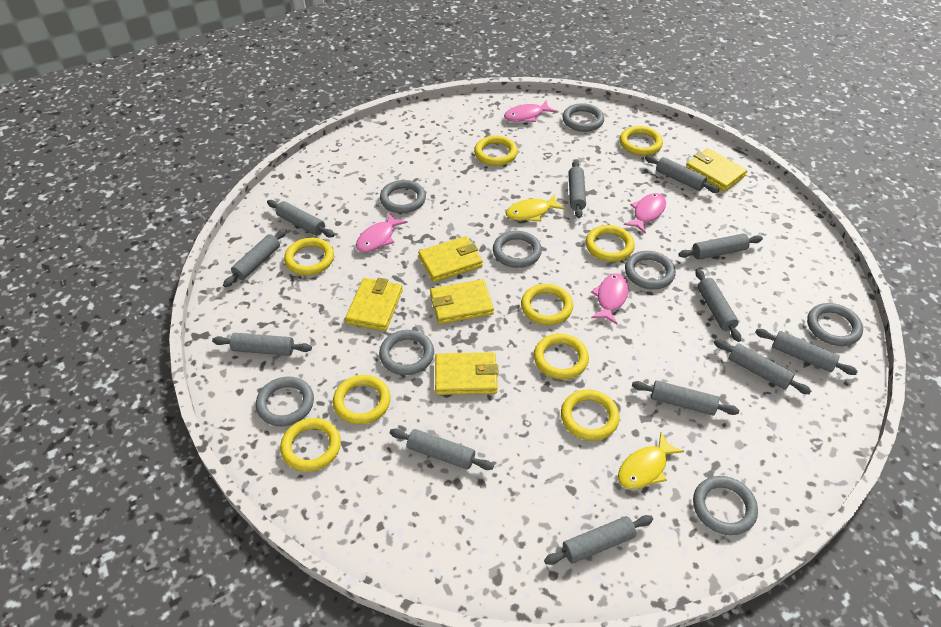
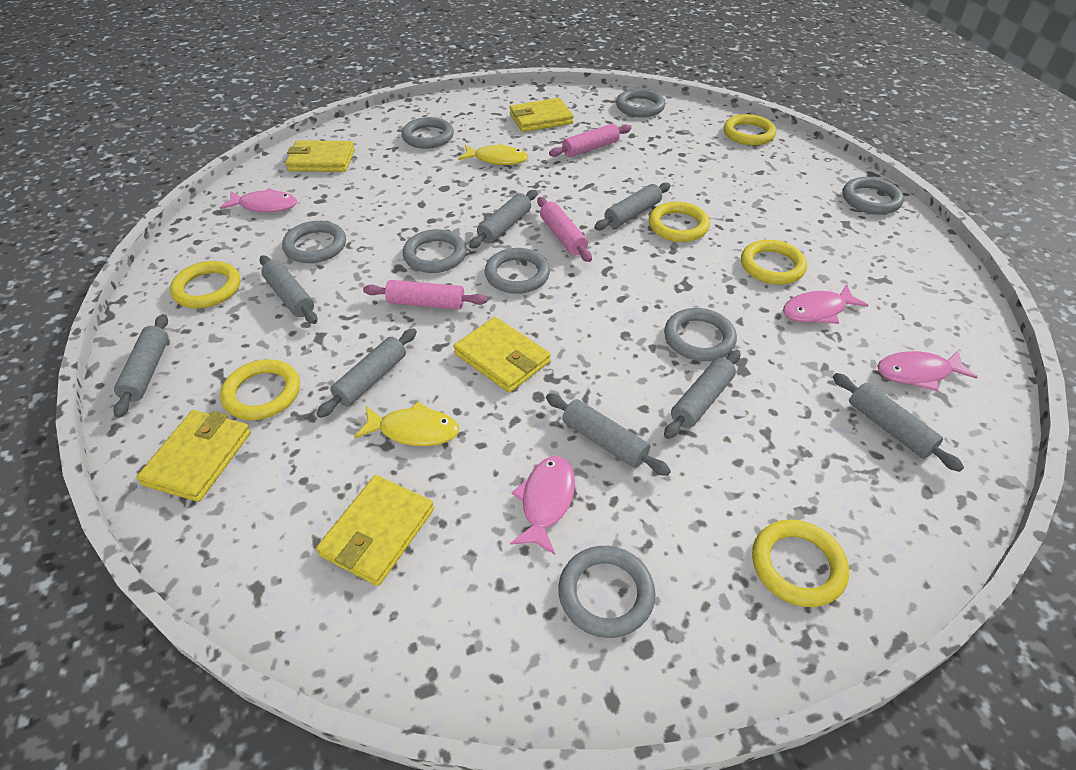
grey rolling pin: [212,333,312,356] [223,228,287,287] [267,200,335,237] [390,429,494,470] [544,515,653,565] [568,160,586,218] [632,380,739,415] [645,155,719,193] [678,234,763,260] [695,269,741,342] [714,339,811,394] [755,329,858,375] = 12 -> [113,314,169,418] [259,255,317,324] [317,328,417,418] [469,190,537,249] [546,393,671,476] [594,182,671,230] [664,350,740,439] [833,373,964,472] = 8
pink rolling pin: none = 0 -> [363,280,488,309] [537,197,592,262] [549,124,631,157] = 3
yellow ring: [280,418,341,472] [284,238,334,275] [333,375,391,425] [474,135,518,166] [521,284,573,325] [534,334,589,380] [561,390,620,441] [586,225,635,262] [620,126,663,156] = 9 -> [170,261,241,308] [220,359,300,420] [649,202,710,242] [724,114,776,146] [741,240,807,285] [752,519,849,607] = 6

